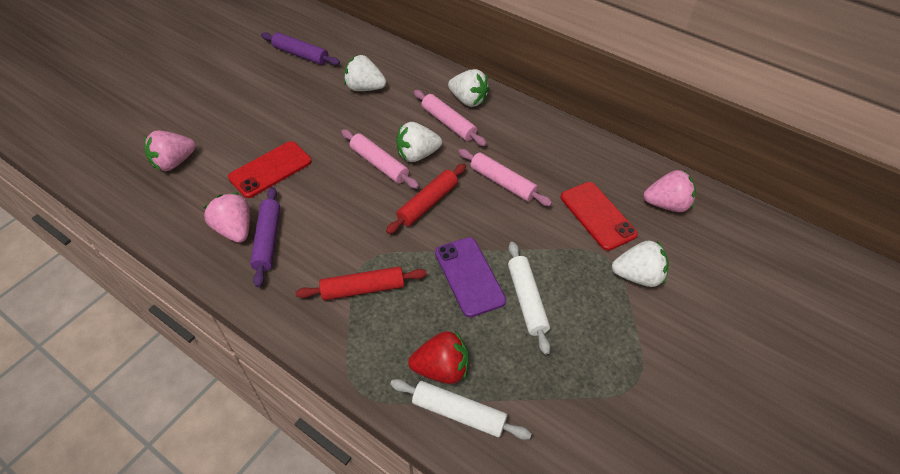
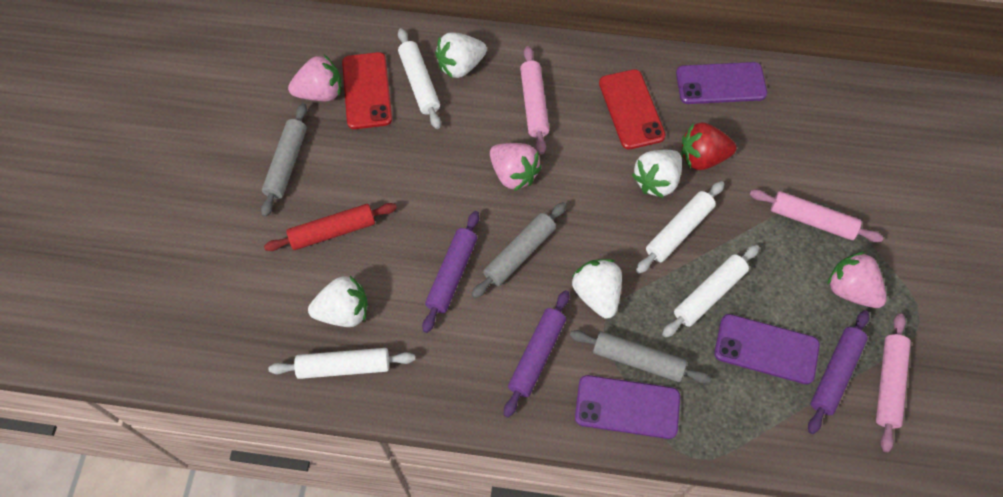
grey rolling pin: none = 0 -> [261,103,307,217] [471,202,567,298] [570,330,711,383] = 3
purple phone: [435,237,506,317] = 1 -> [575,375,680,439] [676,62,767,104] [714,314,820,384] = 3
purple rolling pin: [250,187,280,287] [261,32,340,65] = 2 -> [422,211,479,333] [504,290,569,418] [808,310,869,434] = 3
red rolling pin: [295,266,427,301] [386,164,466,234] = 2 -> [264,203,397,251] = 1
white rolling pin: [390,379,532,440] [508,242,550,355] = 2 -> [268,348,415,379] [398,28,441,129] [636,181,724,274] [662,245,759,338] = 4

